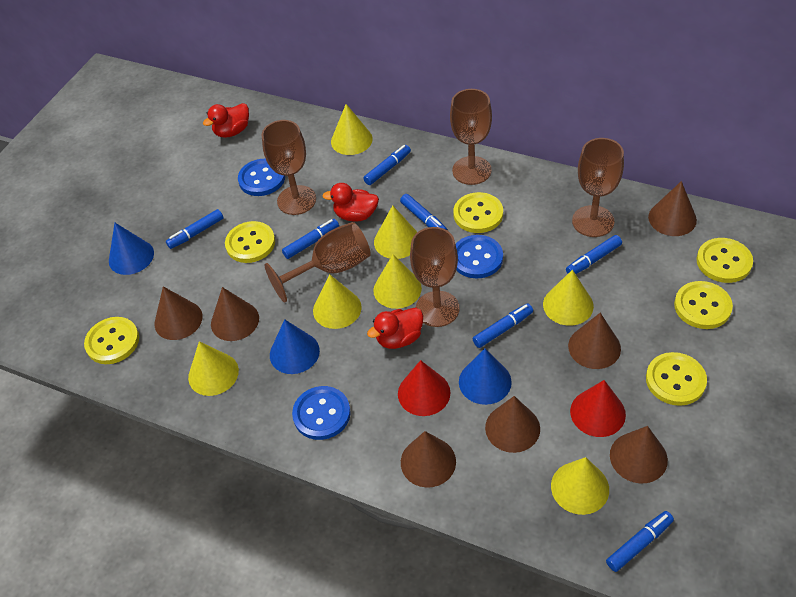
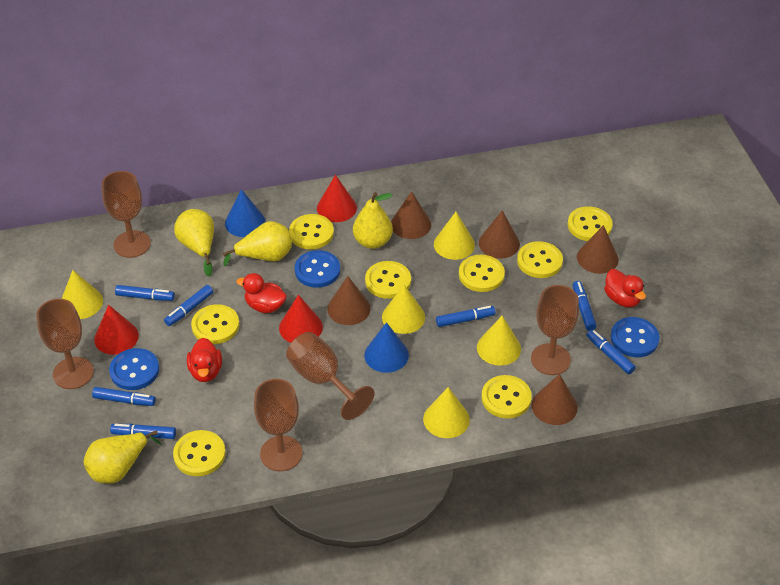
blue cone: [109,223,154,275] [270,319,320,374] [459,349,512,405] = 3 -> [225,189,266,237] [364,322,409,373] = 2
brown cone: [154,286,202,340] [211,287,259,341] [401,431,456,488] [485,396,540,453] [568,313,621,369] [610,426,668,484] [648,181,697,236] = 7 -> [327,276,371,325] [391,191,431,239] [479,210,520,258] [531,374,578,425] [577,225,619,274] = 5
red cone: [398,360,450,416] [570,380,626,437] = 2 -> [94,305,139,355] [279,295,323,343] [317,175,357,222] = 3
yellow button: [84,317,139,364] [225,221,275,263] [453,192,503,233] [646,352,707,406] [674,281,733,329] [696,238,753,283] = 6 -> [173,430,226,476] [191,304,239,344] [289,214,334,249] [365,261,411,299] [459,255,505,292] [482,375,532,419] [517,241,563,278] [568,206,613,241] = 8
yellow cone: [188,341,239,396] [313,274,362,329] [331,104,373,155] [373,254,422,309] [374,205,417,259] [543,270,594,326] [551,457,609,515] = 7 -> [62,270,103,319] [382,285,425,334] [423,387,470,438] [434,212,475,260] [477,316,521,366] = 5
yellow pear: none = 0 -> [84,431,162,484] [174,209,214,277] [223,221,292,266] [353,192,393,249] = 4

